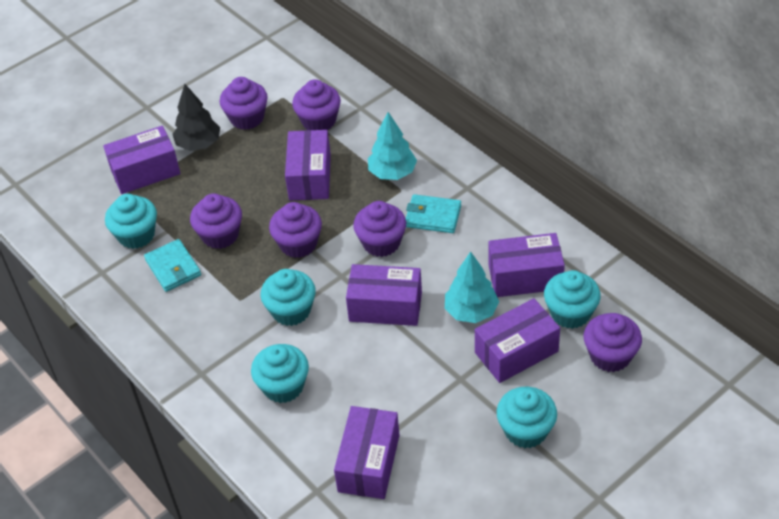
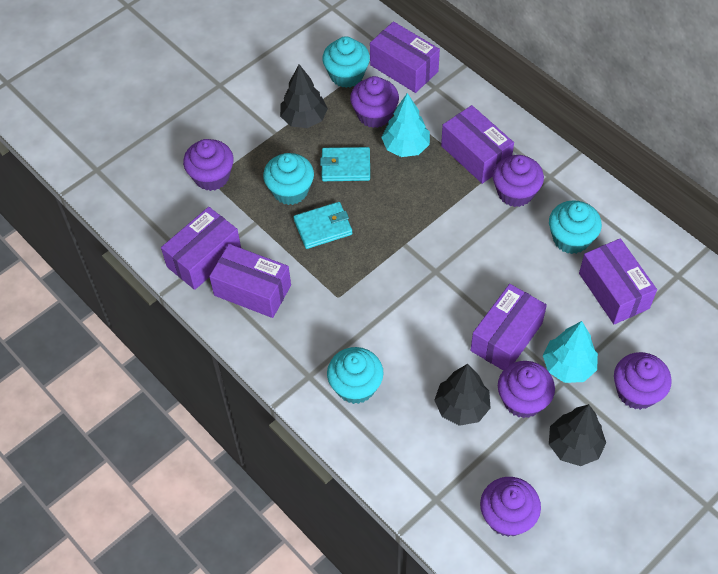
black tree: [172,84,220,151] = 1 -> [280,64,328,128] [434,364,491,426] [549,404,606,466] = 3
turquoise cupcake: [105,194,157,249] [251,344,309,403] [260,269,316,326] [497,387,557,448] [544,270,601,329] = 5 -> [263,153,314,205] [322,36,370,88] [327,347,384,404] [549,200,602,254] = 4

